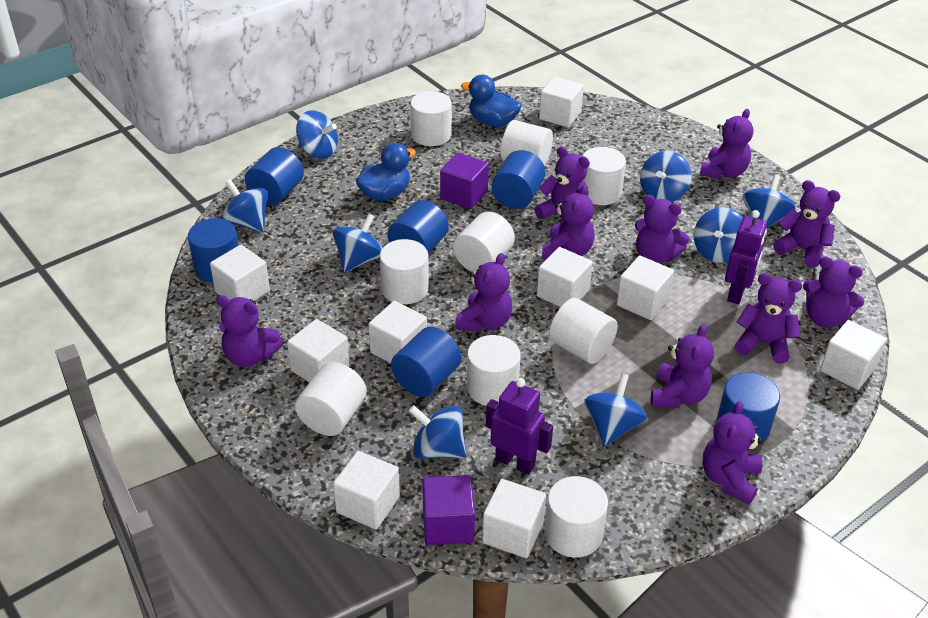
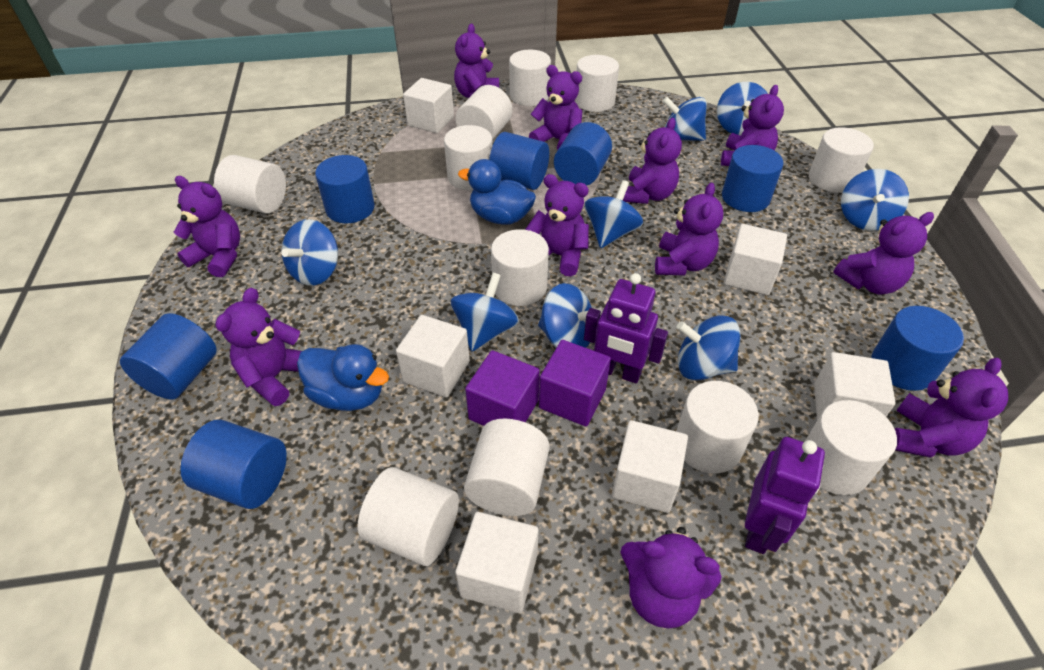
blue cylinder: [188,218,239,282] [245,147,304,206] [387,200,449,254] [391,327,461,397] [491,150,546,209] [716,372,780,442] = 6 -> [120,313,217,400] [180,420,287,509] [315,155,375,223] [489,132,549,190] [554,122,612,186] [722,145,783,212] [871,306,964,391] = 7
white cube: [210,245,270,301] [287,319,350,383] [333,451,400,530] [368,301,427,363] [482,479,546,558] [537,247,593,307] [539,76,584,127] [617,255,674,320] [820,320,887,390] = 9 -> [396,315,470,397] [403,78,454,133] [455,512,539,613] [612,420,688,513] [724,224,787,295] [814,352,896,420] = 6
white cylinder: [295,362,367,436] [380,239,429,304] [411,91,452,146] [453,212,515,272] [467,335,521,406] [501,120,553,166] [544,476,608,558] [549,298,618,364] [583,147,626,205] = 9 -> [214,155,286,214] [357,467,459,566] [444,125,493,190] [455,85,512,140] [464,419,550,516] [491,229,549,306] [509,49,551,106] [575,55,619,112] [676,381,759,474] [805,400,897,495] [809,127,874,193] = 11

